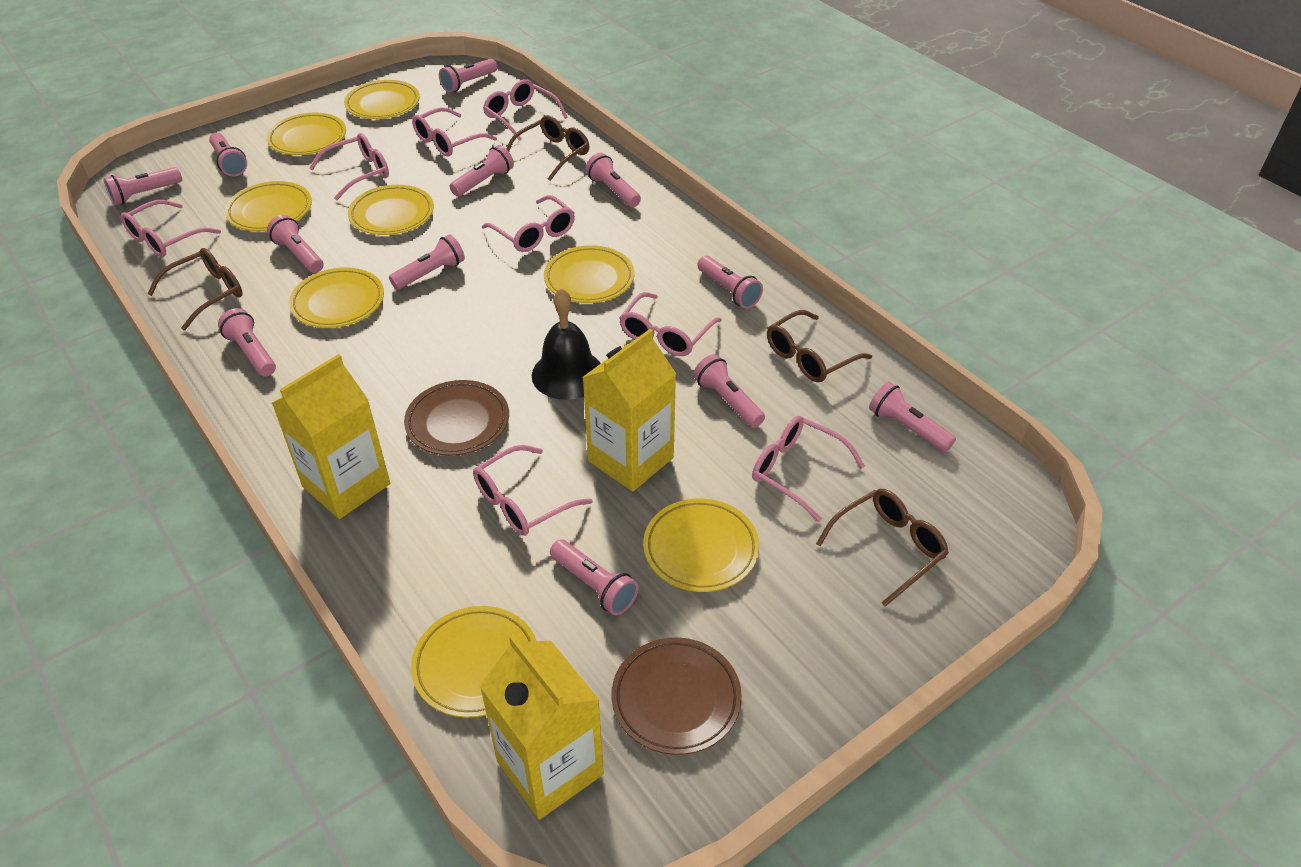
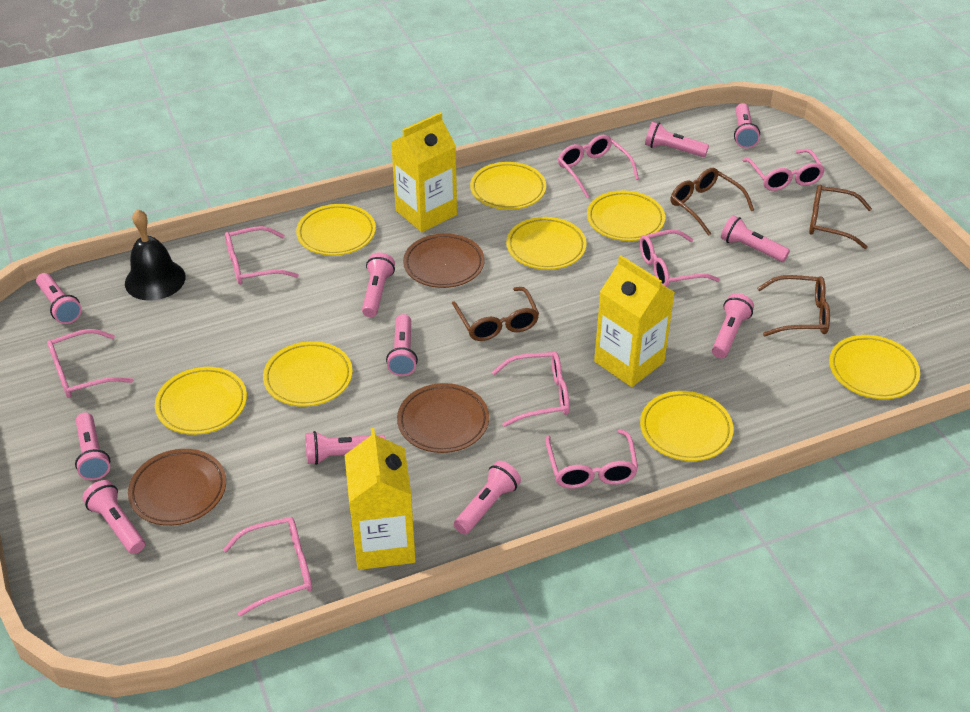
brown plate: [404,380,509,456] [612,637,742,755] = 2 -> [128,449,226,526] [397,383,489,453] [403,233,484,288] = 3
pink flashlight: [104,167,182,205] [209,133,247,176] [218,308,276,377] [267,215,324,273] [389,235,465,290] [439,59,497,92] [450,145,514,196] [550,539,639,615] [585,153,641,207] [693,354,765,428] [697,256,763,309] [869,382,956,452] = 12 -> [36,273,82,324] [75,412,110,480] [82,480,145,554] [306,431,385,465] [362,252,395,317] [386,314,418,376] [454,461,521,535] [645,122,709,157] [712,293,754,359] [721,215,790,262] [734,103,760,149] = 11

